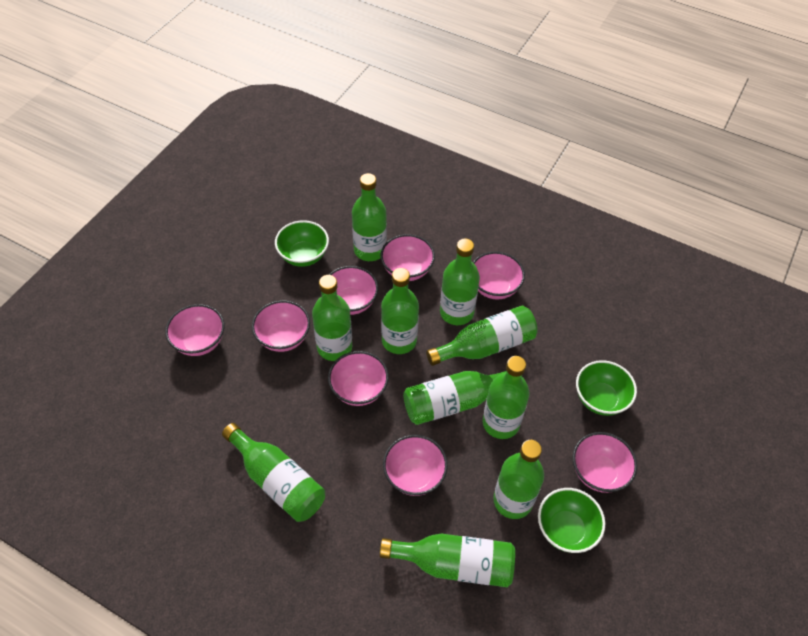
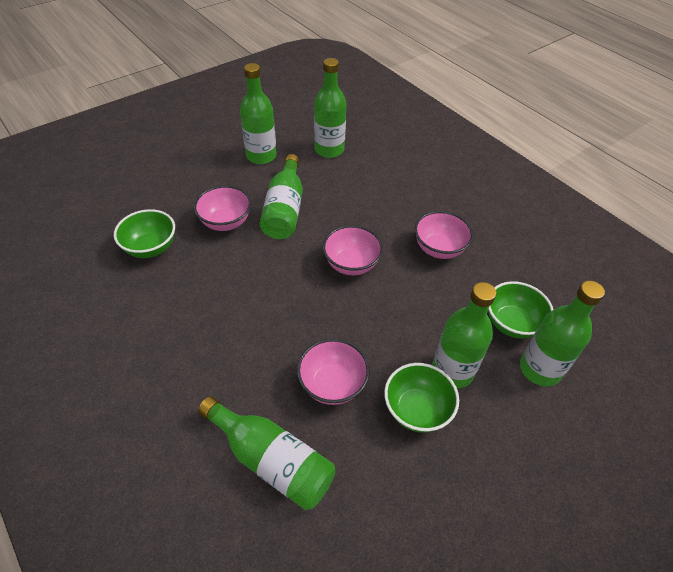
green bottle: [222,423,325,522] [312,275,352,361] [352,173,387,261] [380,534,515,587] [381,268,419,354] [403,371,506,425] [426,306,538,366] [440,239,480,325] [483,356,530,439] [493,440,544,519] = 10 -> [198,396,336,510] [240,63,277,164] [259,154,303,239] [314,58,346,158] [432,282,496,389] [520,281,605,387] = 6
pink bowl: [165,304,225,356] [252,300,310,352] [328,351,389,406] [329,266,378,315] [380,234,435,281] [383,435,448,496] [473,252,525,299] [573,432,637,493] = 8 -> [194,185,251,231] [297,339,370,405] [323,225,383,275] [415,211,473,259] = 4

